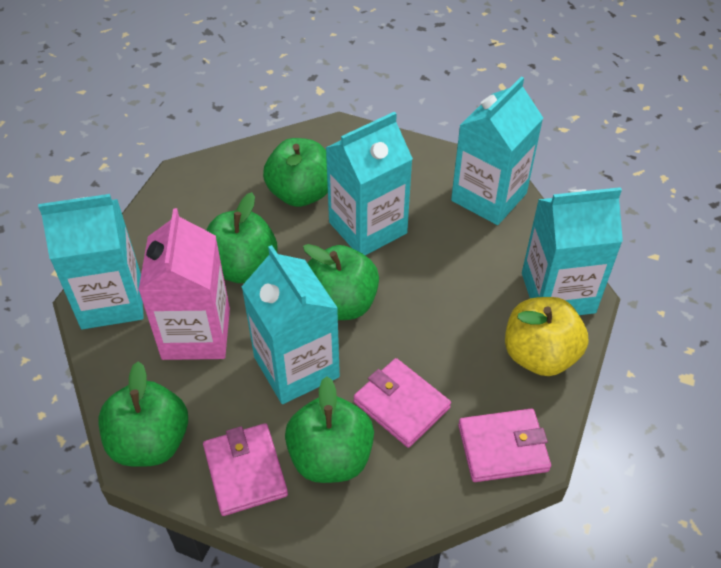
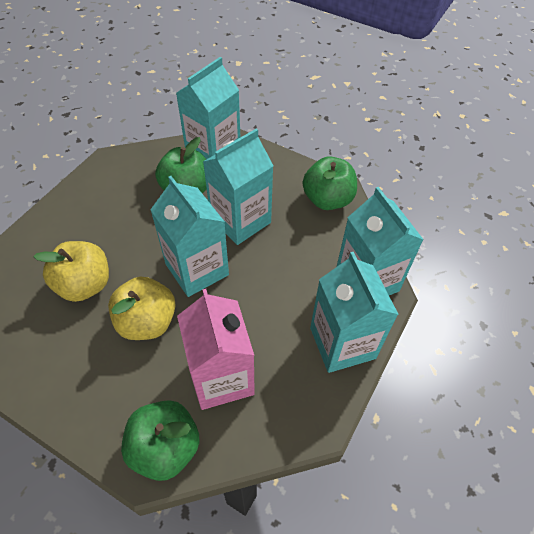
green apple: [99,361,188,467] [206,192,277,283] [263,138,328,207] [285,376,374,483] [303,244,379,320] = 5 -> [121,400,200,481] [155,137,207,193] [303,156,357,210] = 3
pink wallet: [203,423,288,516] [353,358,451,448] [458,409,551,482] = 3 -> none = 0
yellow apple: [505,297,589,376] = 1 -> [33,241,109,302] [108,277,176,340] = 2

